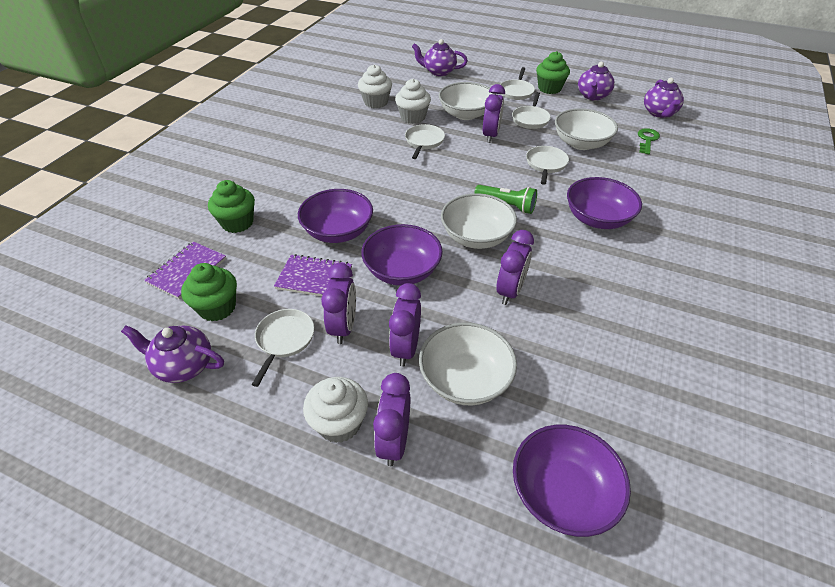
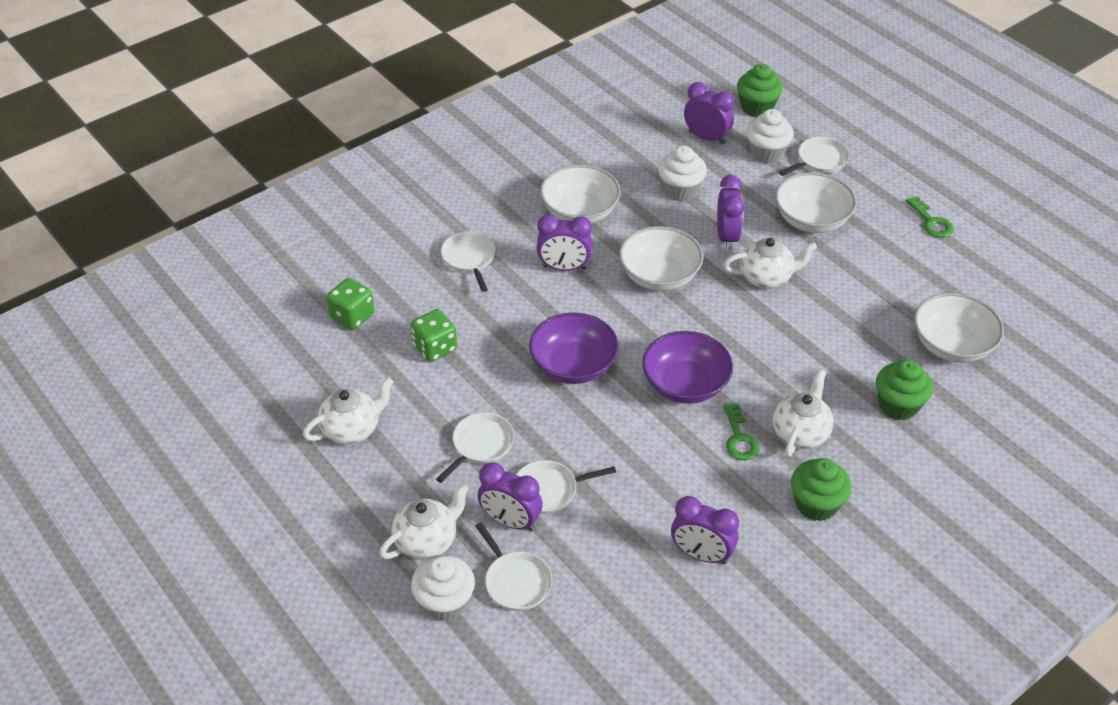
green dice: none = 0 -> [327,278,374,330] [410,309,457,362] = 2
green flashlight: [474,185,537,214] = 1 -> none = 0
green key: [638,128,660,154] = 1 -> [724,404,760,460] [906,196,953,238] = 2
purple bowl: [298,189,373,243] [361,224,443,286] [513,425,631,537] [567,177,642,229] = 4 -> [529,313,619,384] [642,331,733,404] = 2
purple notebook: [144,241,226,300] [274,254,352,296] = 2 -> none = 0
purple teapot: [121,325,224,383] [412,39,468,76] [578,62,615,101] [644,78,684,118] = 4 -> none = 0
white teapot: none = 0 -> [303,377,394,445] [379,483,469,560] [723,238,817,288] [773,369,834,457] = 4

